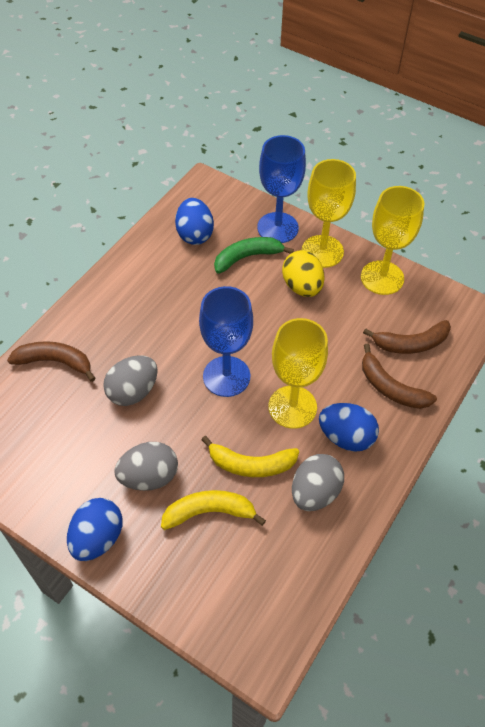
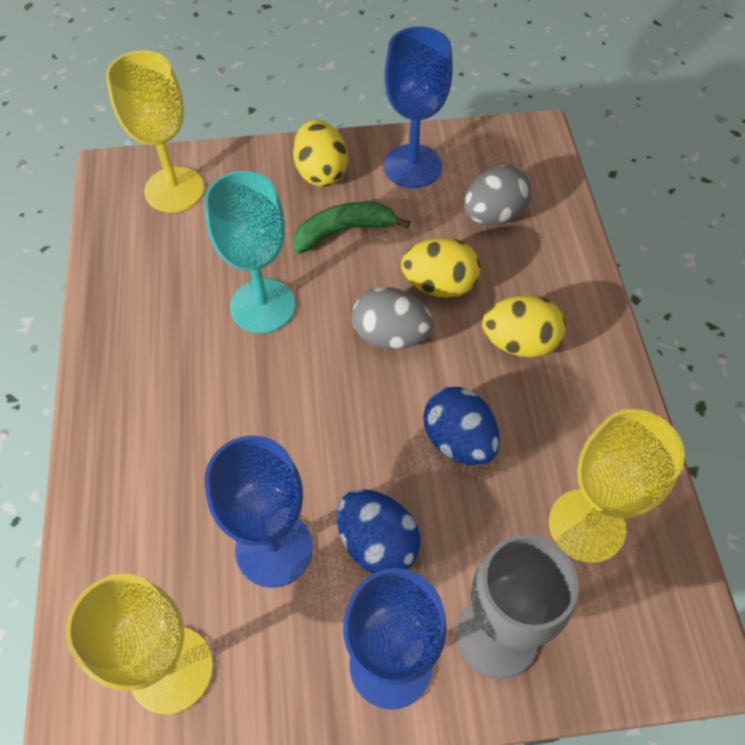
blue egg: [67,498,123,561] [175,198,214,245] [319,403,379,452] = 3 -> [337,489,420,573] [423,387,500,466] = 2
blue goblet: [199,286,253,397] [257,135,306,243] = 2 -> [205,435,313,588] [343,568,447,709] [384,26,453,188] = 3
brown banana: [7,341,96,382] [362,344,437,409] [363,320,451,354] = 3 -> none = 0
grey egg: [103,355,158,406] [114,442,178,491] [292,454,344,511] = 3 -> [352,287,433,349] [464,165,531,225] = 2
grey goblet: none = 0 -> [456,535,579,679] = 1
turquoise goblet: none = 0 -> [204,171,296,333] = 1
yellow banana: [161,490,266,530] [201,436,299,477] = 2 -> none = 0
yellow egg: [282,250,324,297] = 1 -> [293,120,348,187] [401,238,480,298] [482,295,566,358] = 3

